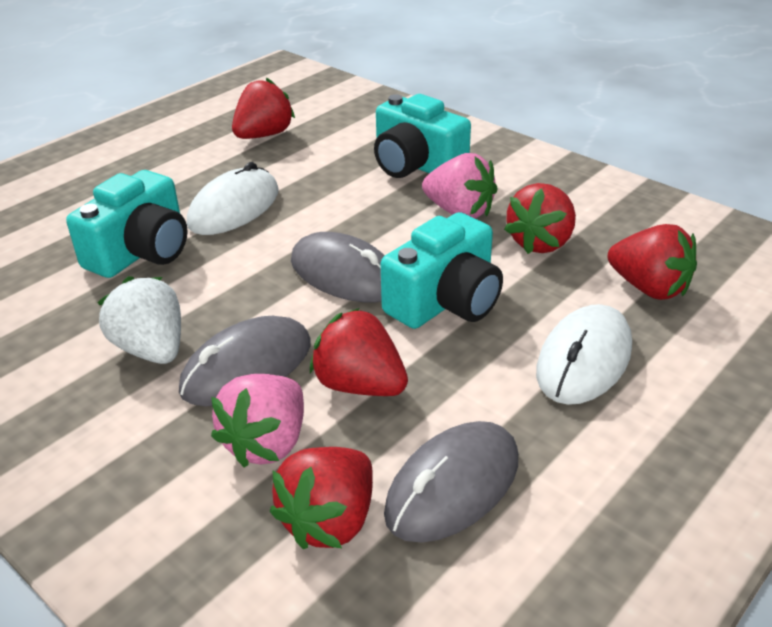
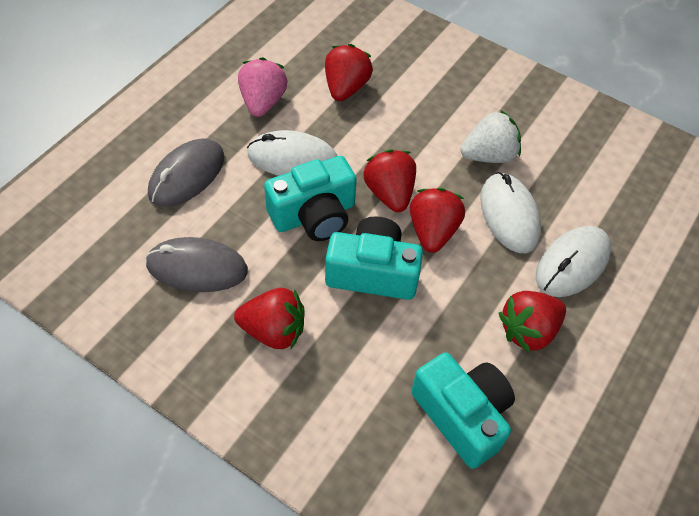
grey mouse: [179,316,311,407] [291,232,385,302] [384,421,518,542] = 3 -> [145,237,248,292] [148,139,224,207] = 2
pink strawberry: [211,374,304,468] [422,153,498,219] = 2 -> [238,57,288,117] = 1
white mouse: [187,162,279,235] [536,304,632,405] = 2 -> [247,130,337,176] [480,172,541,253] [536,226,611,297] = 3

